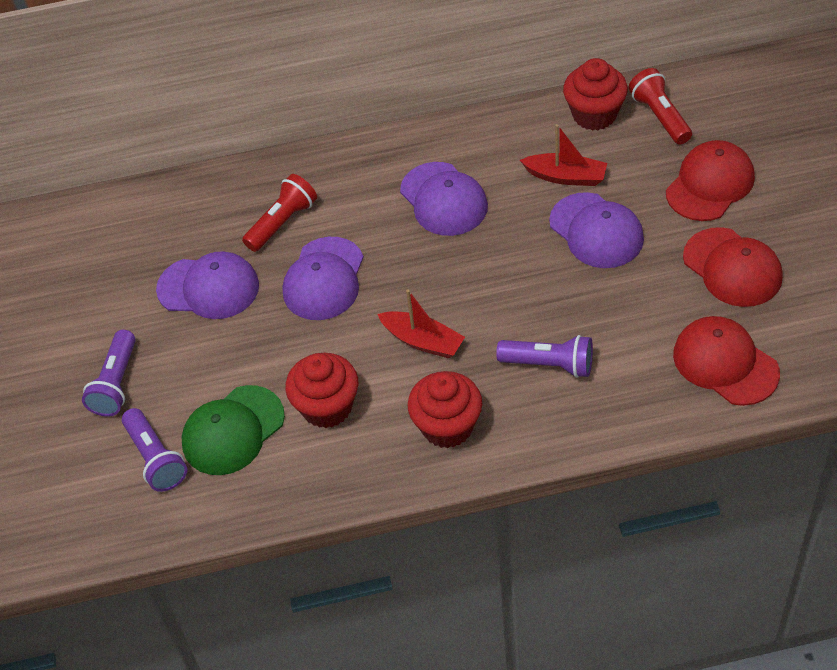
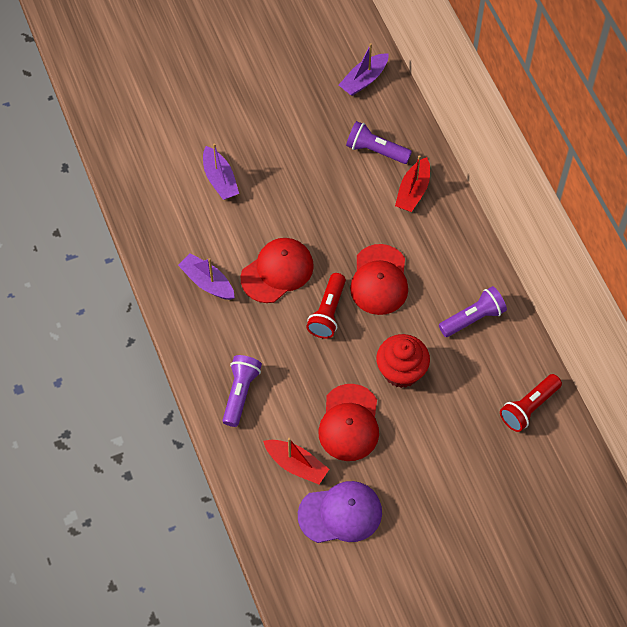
green cap: [182,385,285,475] = 1 -> none = 0
purple boat: none = 0 -> [178,253,235,300] [203,143,239,200] [339,43,389,96] = 3
purple cap: [156,252,259,319] [283,237,364,320] [400,162,488,236] [549,192,644,268] = 4 -> [298,481,382,543] = 1
red cupcake: [285,353,358,428] [408,371,482,448] [563,58,628,131] = 3 -> [376,334,430,388] = 1

